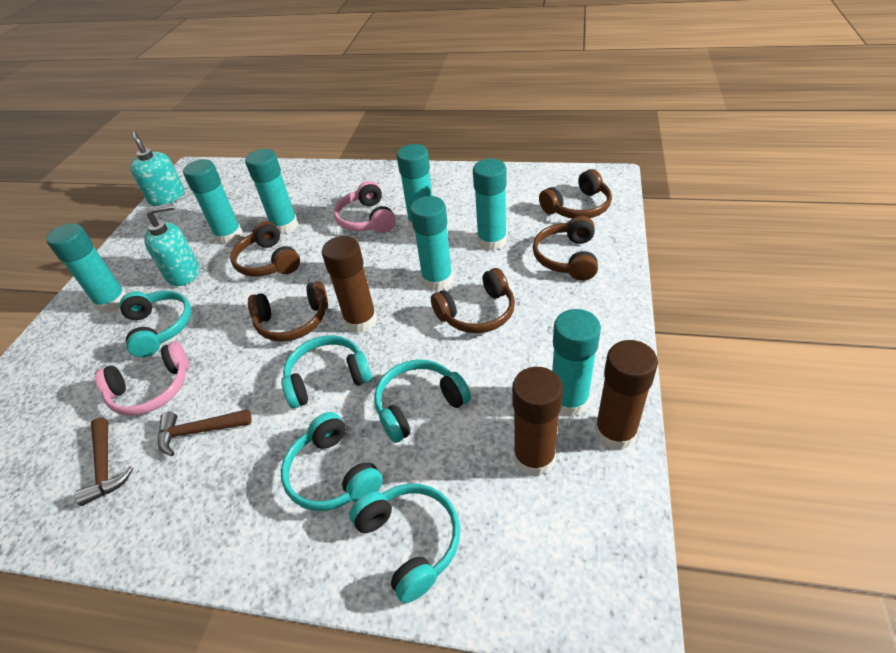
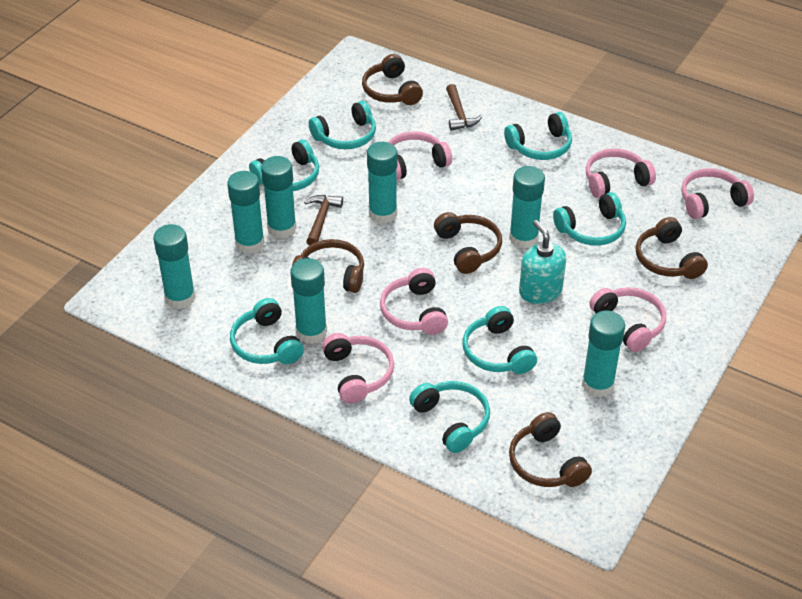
brown glue stick: [322,236,377,333] [512,367,563,476] [595,340,658,450] = 3 -> none = 0
pink headphones: [94,342,189,416] [333,181,396,233] = 2 -> [322,333,394,404] [380,268,448,335] [388,131,452,180] [586,149,656,198] [589,287,666,352] [681,168,754,219] = 6
turquoise headphones: [120,291,191,357] [281,335,372,408] [281,412,383,511] [349,484,460,603] [374,360,471,443] = 5 -> [230,298,304,364] [249,139,319,191] [309,101,376,149] [409,381,490,453] [463,306,537,374] [504,112,572,160] [553,192,626,246] = 7
turquoise soap dispenser: [130,131,185,206] [144,203,200,286] = 2 -> [519,220,566,304] = 1

